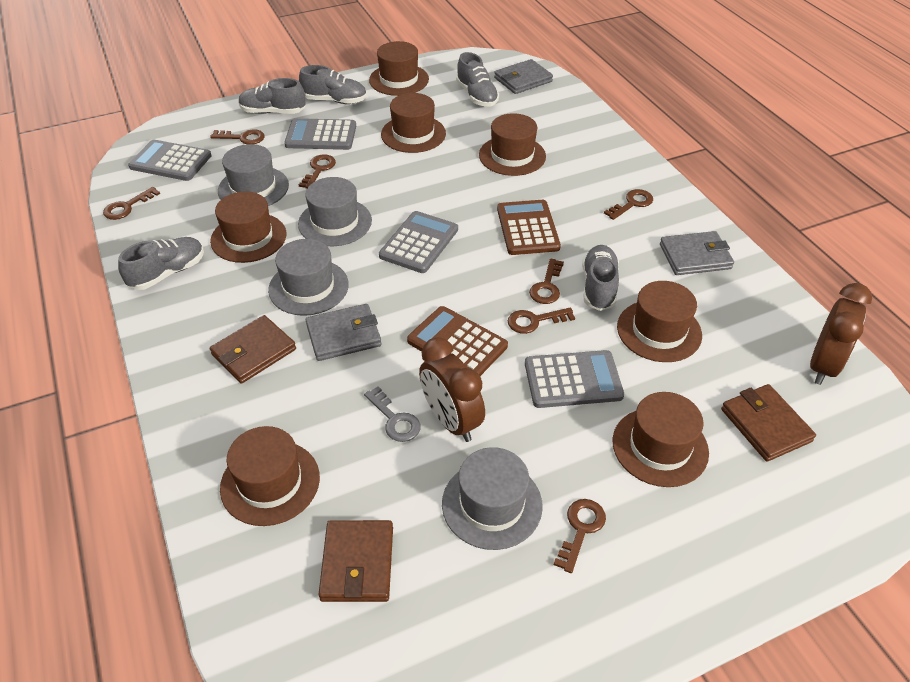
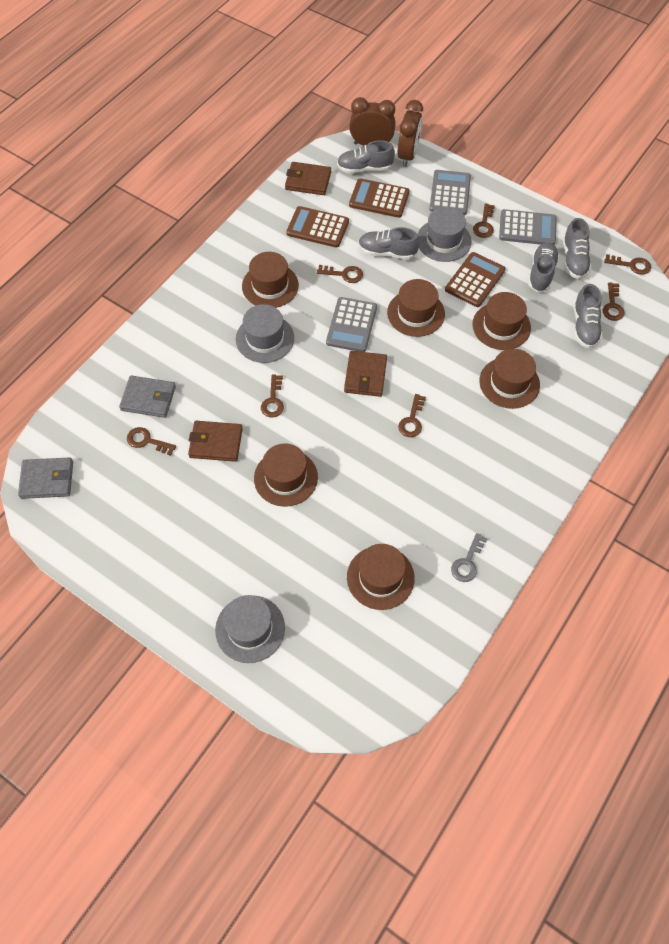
brown calculator: [407,306,508,376] [497,200,561,255] = 2 -> [286,206,349,248] [349,178,410,218] [445,252,505,307] = 3
brown hat: [210,191,286,263] [220,426,320,526] [369,41,429,96] [381,93,446,153] [479,113,546,176] [613,392,709,487] [617,281,702,362] = 7 -> [242,252,299,308] [254,443,318,507] [347,544,415,610] [387,279,445,337] [472,292,531,350] [479,349,540,409] = 6
grey calculator: [128,139,212,181] [284,118,356,150] [379,211,458,273] [525,350,624,408] = 4 -> [326,297,377,352] [429,170,471,215] [499,209,557,245] = 3
grey hat: [218,144,289,206] [268,239,349,316] [298,177,372,246] [442,447,543,550] = 4 -> [215,595,285,663] [236,304,294,363] [417,207,472,262] = 3
grey wallet: [306,304,382,361] [494,59,553,94] [660,231,734,275] = 3 -> [18,457,73,499] [119,376,176,418] = 2

